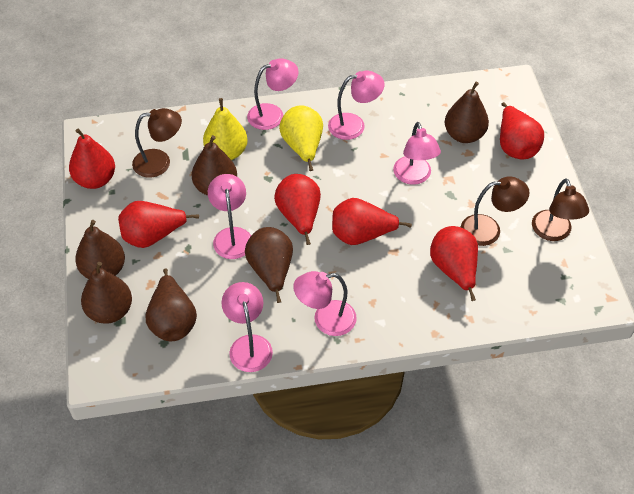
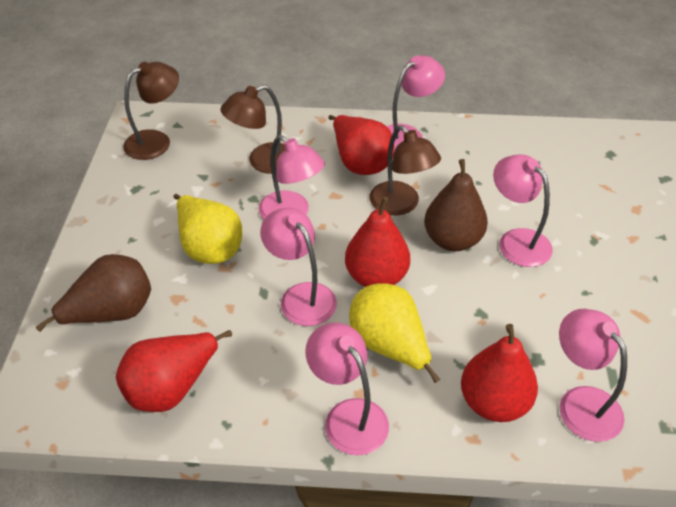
brown pear: [75,220,125,279] [81,262,132,324] [145,268,197,341] [192,135,237,196] [245,227,293,303] [445,82,489,143] = 6 -> [36,254,151,332] [424,159,488,251] = 2
red pear: [69,129,115,189] [118,201,199,248] [274,174,321,245] [332,198,412,245] [430,226,478,301] [500,102,544,159] = 6 -> [116,330,232,412] [328,115,394,175] [345,197,410,287] [461,324,538,422] = 4

